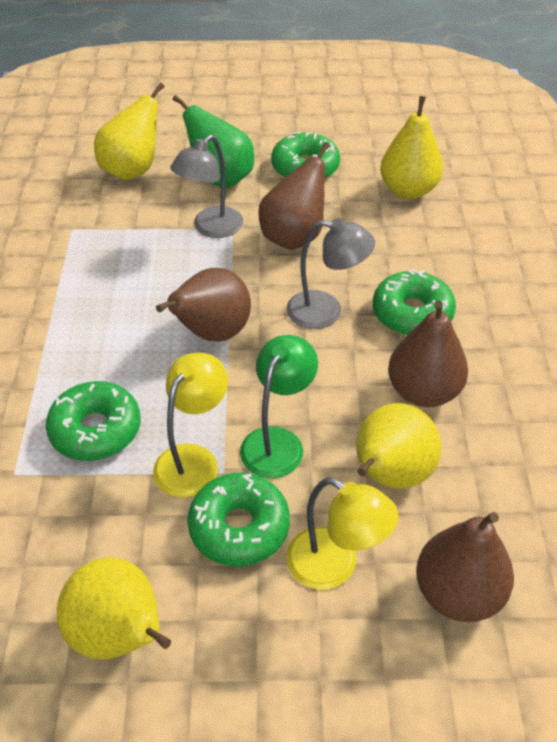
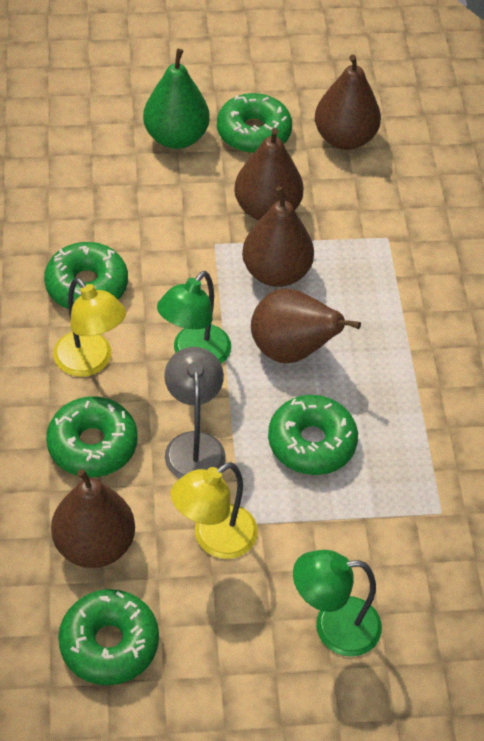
brown pear: [156,268,251,342] [258,142,330,250] [388,300,468,407] [416,512,514,622] = 4 -> [51,469,135,568] [234,128,304,220] [242,187,314,287] [251,288,361,363] [315,55,381,150] = 5
green donut: [46,381,141,461] [187,473,290,566] [271,132,340,179] [373,270,456,335] = 4 -> [44,242,128,309] [46,397,138,477] [58,589,159,685] [217,93,292,154] [268,395,358,475] = 5
green lamp: [240,335,318,478] = 1 -> [157,271,231,364] [293,550,382,657] = 2
grey lamp: [170,135,243,238] [286,218,375,329] = 2 -> [164,347,226,479] = 1
yellow pear: [57,557,171,659] [94,83,165,180] [356,403,441,489] [380,96,443,199] = 4 -> none = 0

